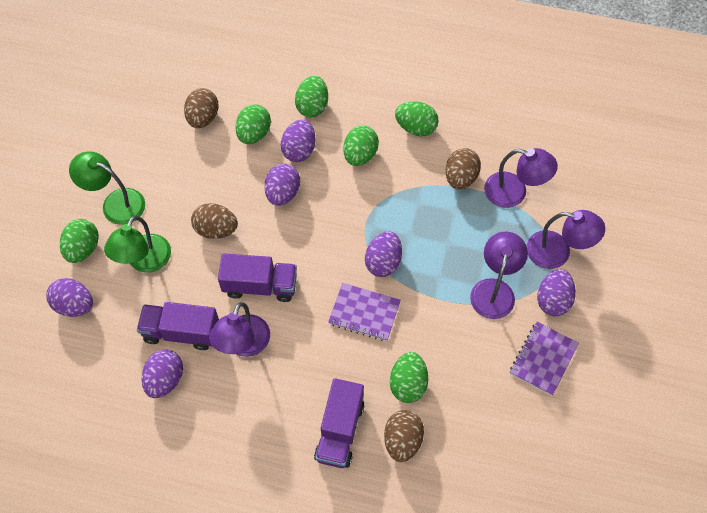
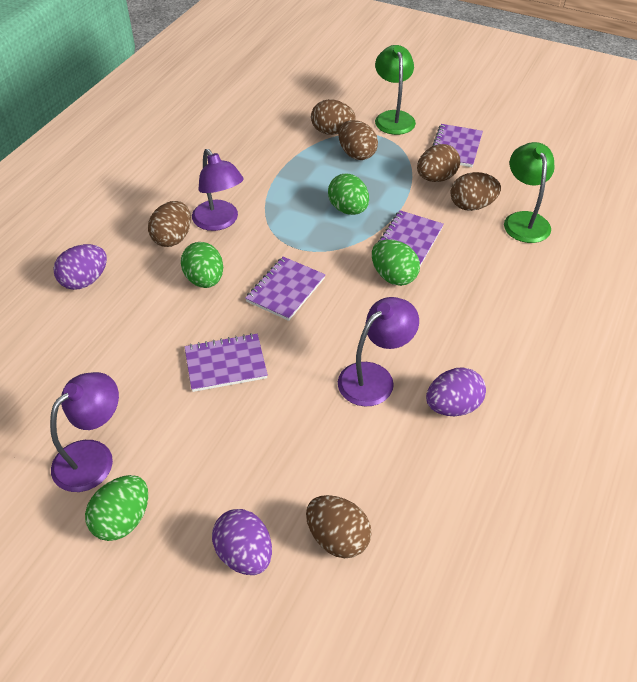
brown egg: [184,88,219,128] [191,203,238,239] [384,410,424,462] [445,148,481,190] = 4 -> [148,201,191,247] [306,495,372,558] [311,99,356,135] [338,120,378,160] [417,144,460,182] [451,172,501,211] = 6
green egg: [60,219,99,263] [236,104,271,144] [295,76,328,117] [343,126,379,166] [390,352,428,403] [395,101,439,137] = 6 -> [85,475,148,541] [181,242,223,288] [328,174,369,215] [372,239,420,286] = 4
purple egg: [46,278,93,317] [141,349,183,398] [265,164,300,206] [280,120,316,162] [365,231,402,277] [537,269,576,316] = 6 -> [53,244,107,290] [212,509,272,575] [426,367,486,416] = 3
purple lamp: [209,302,270,357] [470,231,528,319] [484,148,558,208] [527,210,605,269] = 4 -> [50,372,119,492] [192,149,244,231] [338,297,419,407] = 3
purple notebook: [328,283,401,341] [510,322,579,396] = 2 -> [185,333,268,392] [245,257,325,321] [378,210,444,266] [433,124,483,167] = 4
purple truck: [137,302,219,350] [218,253,297,302] [314,378,364,468] = 3 -> none = 0

